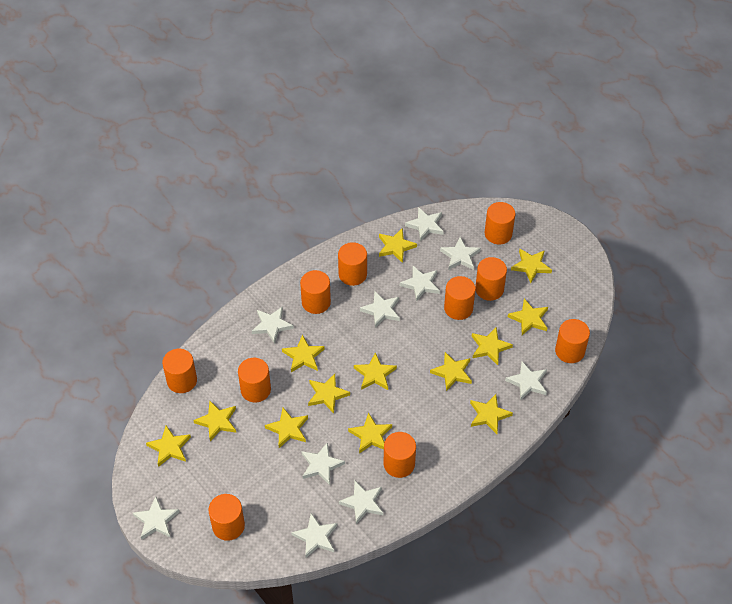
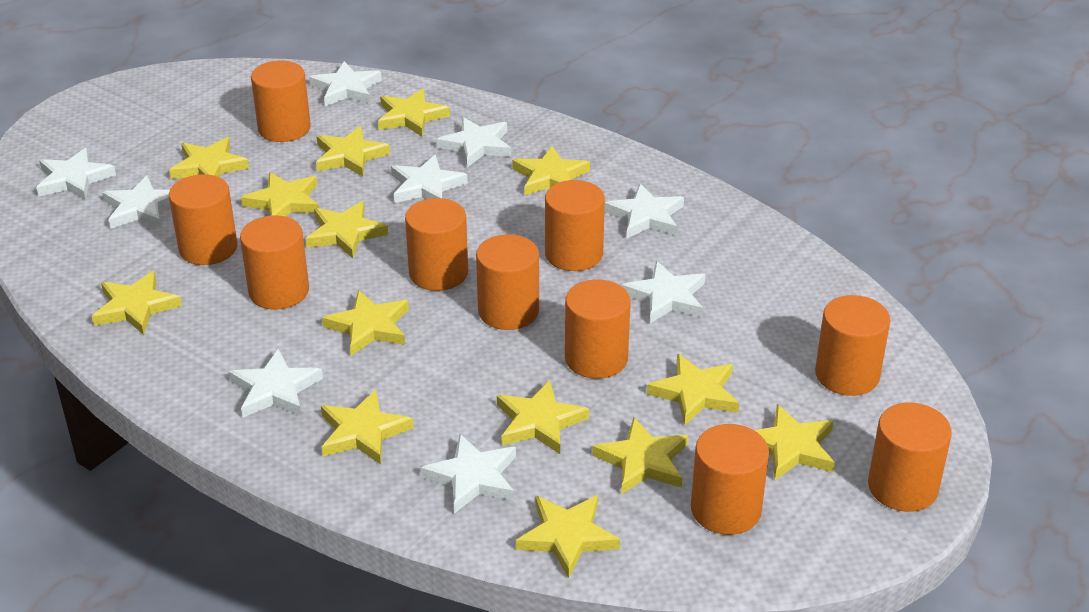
white star: [133,497,180,540] [252,307,294,344] [291,513,337,558] [301,442,345,485] [339,481,383,524] [360,291,400,328] [400,266,440,302] [405,207,444,241] [440,237,481,270] [505,361,547,400] = 10 -> [36,148,116,200] [102,175,170,229] [229,349,323,417] [309,61,382,106] [391,155,468,203] [421,434,516,514] [437,117,511,167] [604,184,684,238] [622,261,705,323] = 9
yellow star: [146,425,191,467] [193,401,236,441] [265,408,308,448] [282,335,325,372] [308,374,350,414] [348,412,392,453] [354,352,397,390] [379,228,417,263] [430,352,472,391] [470,394,513,434] [472,327,513,365] [508,299,548,335] [511,249,552,283] = 13 -> [92,271,182,335] [169,137,249,179] [241,172,319,217] [306,201,388,258] [316,126,390,177] [321,390,413,465] [322,290,409,356] [378,88,450,137] [497,380,589,454] [512,146,590,195] [516,495,620,578] [592,417,688,494] [647,354,739,426] [754,404,835,480] = 14

